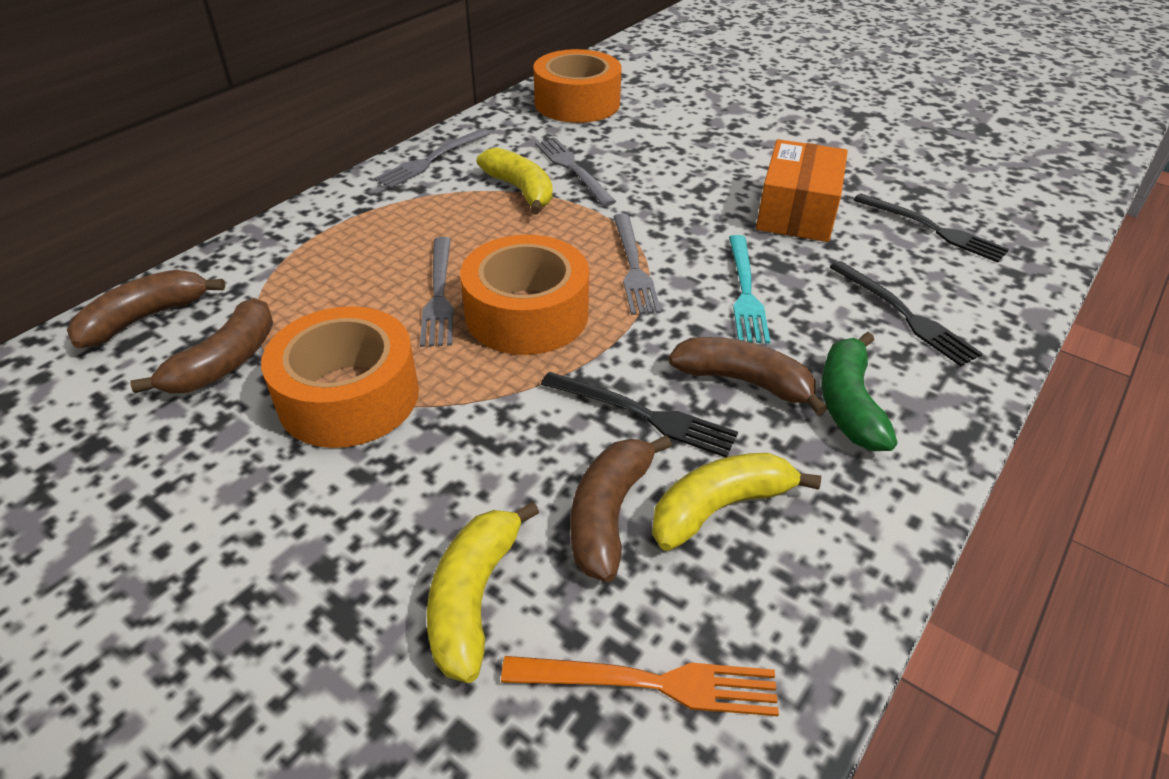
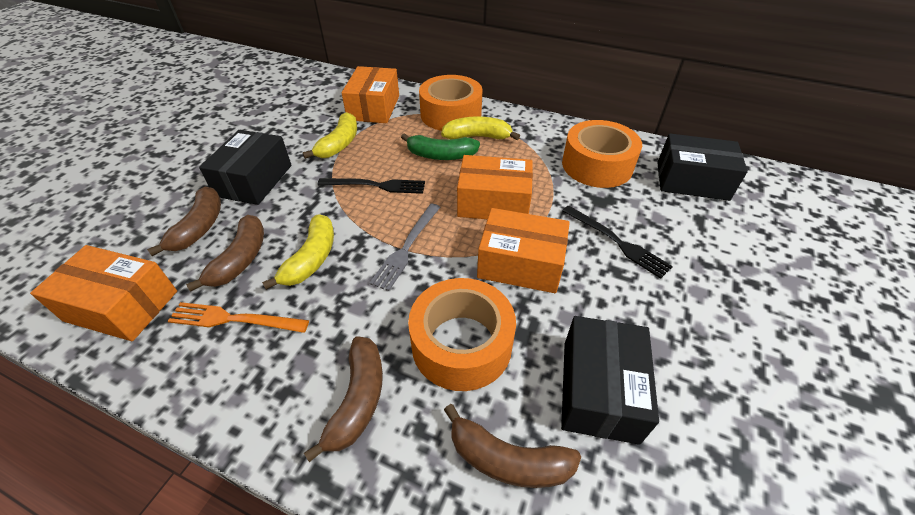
black box: none = 0 -> [199,130,292,205] [561,316,659,445] [657,134,748,201] = 3
black fork: [541,372,738,457] [830,261,983,366] [854,193,1009,262] = 3 -> [317,178,425,194] [562,205,673,279] = 2
grey fork: [374,128,491,188] [420,237,454,347] [535,138,616,206] [613,214,661,315] = 4 -> [370,204,440,291] = 1
orange box: [756,139,848,242] = 1 -> [30,245,177,341] [342,66,399,123] [457,155,533,219] [477,208,570,293] = 4
turquoise fork: [729,235,770,344] = 1 -> none = 0

